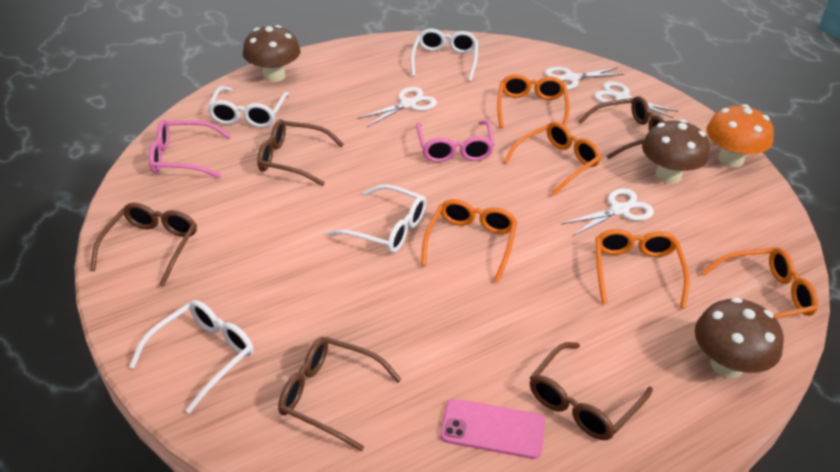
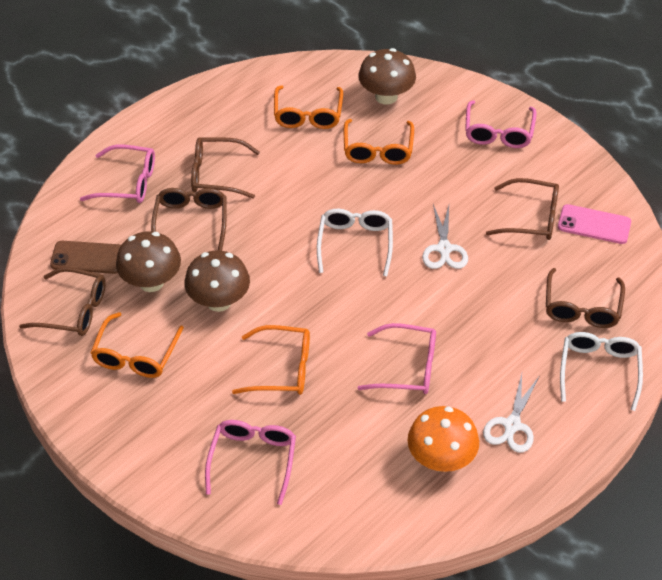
brown phone: none = 0 -> [50,241,121,274] = 1
orange glasses: [421,199,517,282] [497,74,570,128] [504,122,601,196] [595,229,689,309] [701,247,818,319] = 5 -> [90,312,184,378] [232,325,310,395] [274,85,343,129] [344,119,414,165] = 4
pink glasses: [149,120,231,178] [416,120,495,163] = 2 -> [80,145,155,203] [205,420,296,505] [357,323,436,394] [465,100,537,148] = 4
white glasses: [129,300,254,414] [207,86,290,128] [327,184,427,253] [411,28,478,82] = 4 -> [317,209,393,276] [560,332,643,411] = 2
white scissors: [358,87,437,127] [545,67,625,90] [562,188,654,236] [594,81,678,118] = 4 -> [422,204,468,269] [483,374,540,453] = 2

